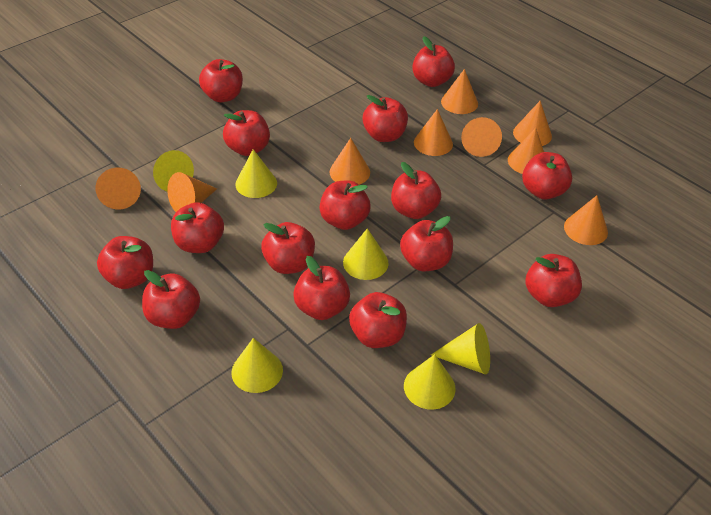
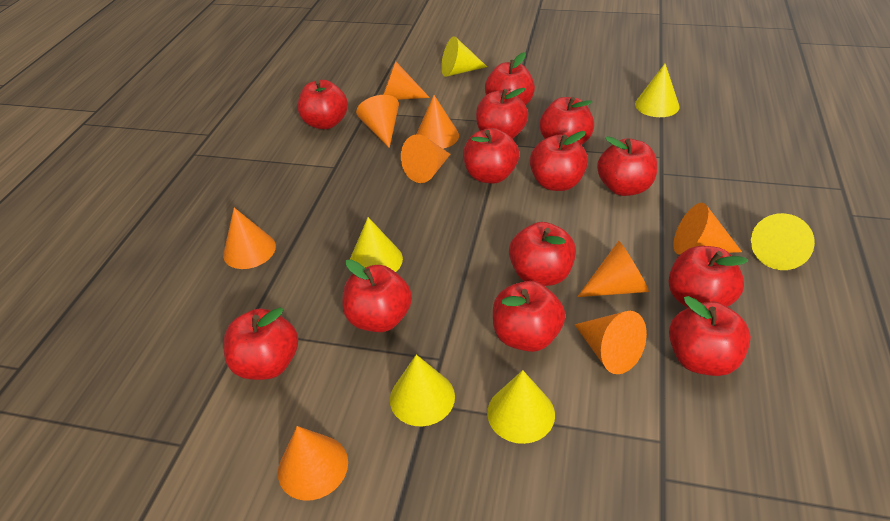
red apple: [97,236,153,289] [142,270,200,329] [171,202,224,253] [199,59,243,102] [223,110,270,156] [261,222,315,274] [293,256,350,320] [319,180,371,230] [349,292,407,348] [363,95,408,142] [391,162,441,219] [400,216,453,271] [412,36,455,87] [522,152,572,199] [525,254,582,307] = 15 -> [223,308,298,380] [298,80,348,129] [342,259,412,332] [463,128,519,183] [476,88,528,139] [485,52,535,105] [493,281,565,352] [509,222,576,286] [530,131,588,191] [540,97,594,145] [597,136,657,196] [668,246,748,308] [669,296,751,376] = 13

